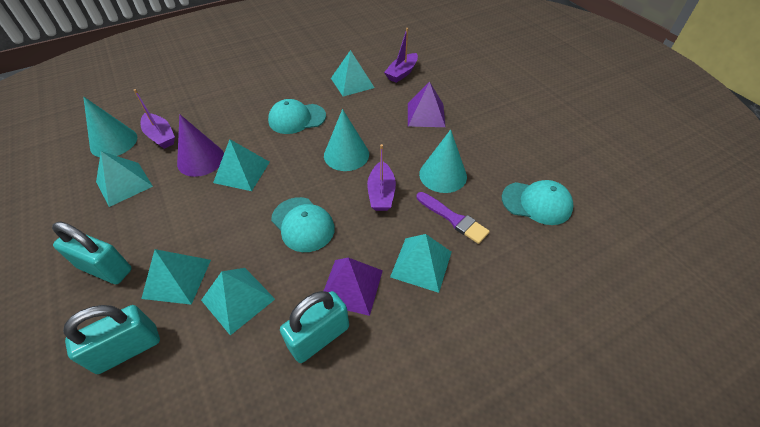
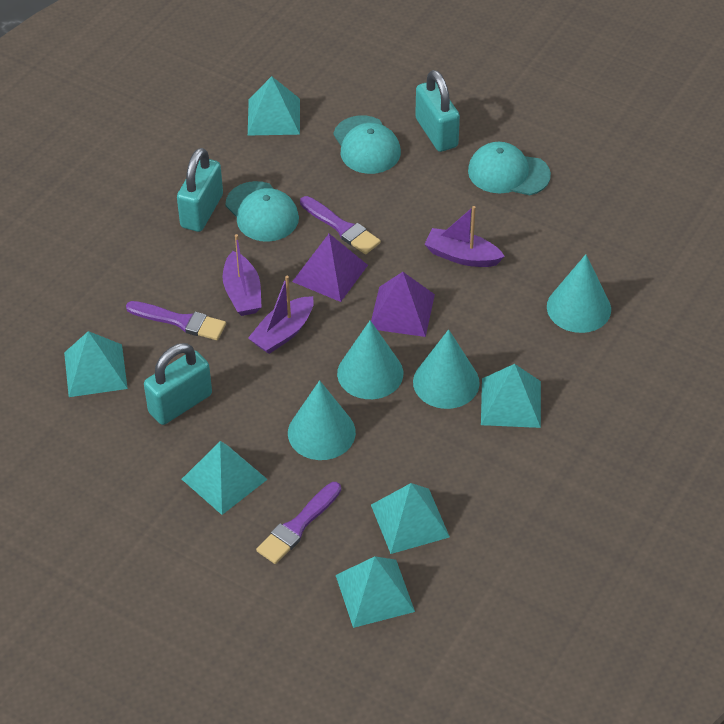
purple brush: [416,192,490,244] = 1 -> [126,301,226,340] [256,482,341,564] [300,196,381,254] = 3
purple cone: [177,114,224,177] = 1 -> none = 0
turquoise cone: [83,97,137,157] [324,109,369,171] [419,129,467,193] = 3 -> [288,380,356,460] [337,320,403,399] [413,329,480,409] [547,254,611,333] = 4

